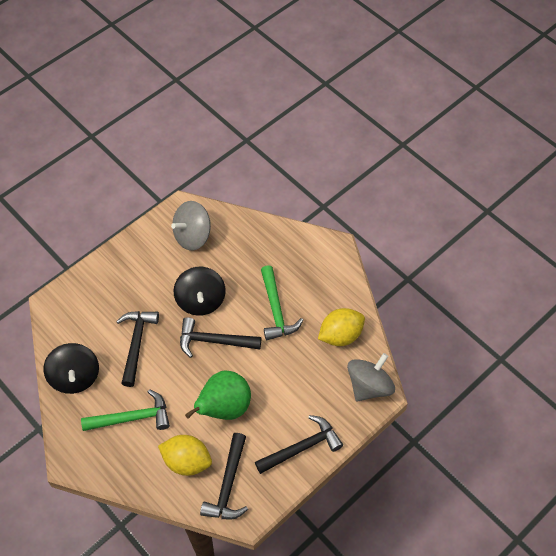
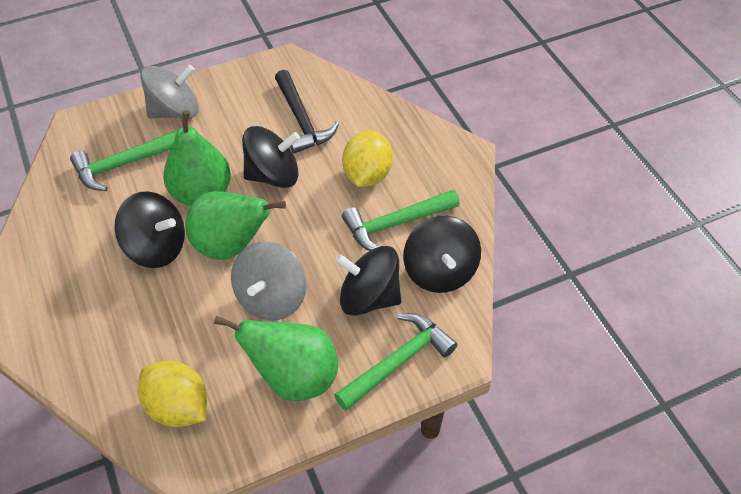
black hammer: [116,311,159,387] [180,317,261,358] [200,433,248,519] [255,415,343,474] = 4 -> [275,70,339,154] = 1
black spinning top: [43,343,99,394] [174,267,225,316] = 2 -> [114,191,185,268] [242,126,300,188] [335,246,401,316] [404,216,481,293] = 4
green hammer: [81,389,170,431] [261,265,303,340] = 2 -> [70,129,179,191] [334,313,458,411] [342,190,460,251] = 3
green pear: [185,371,251,420] = 1 -> [163,110,231,206] [185,191,286,260] [214,316,338,401] = 3

